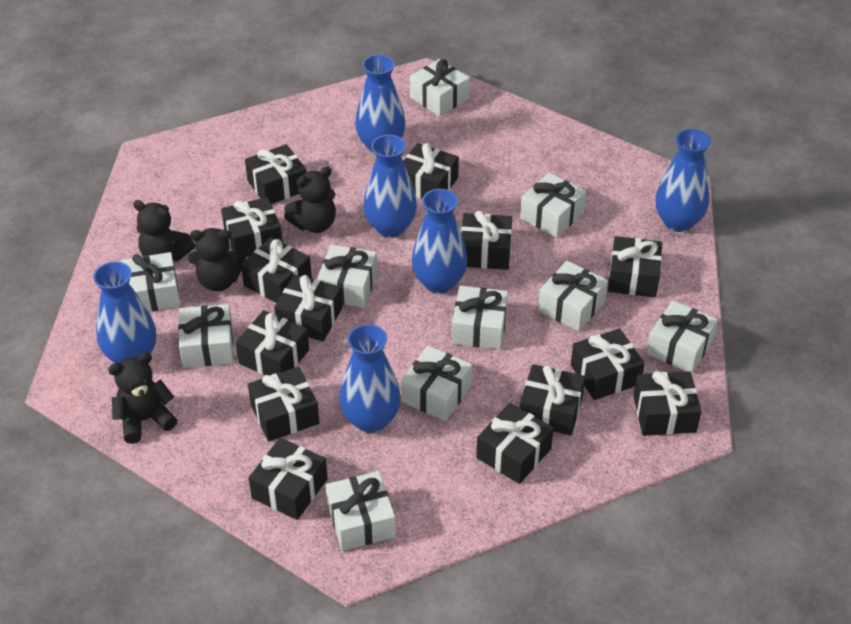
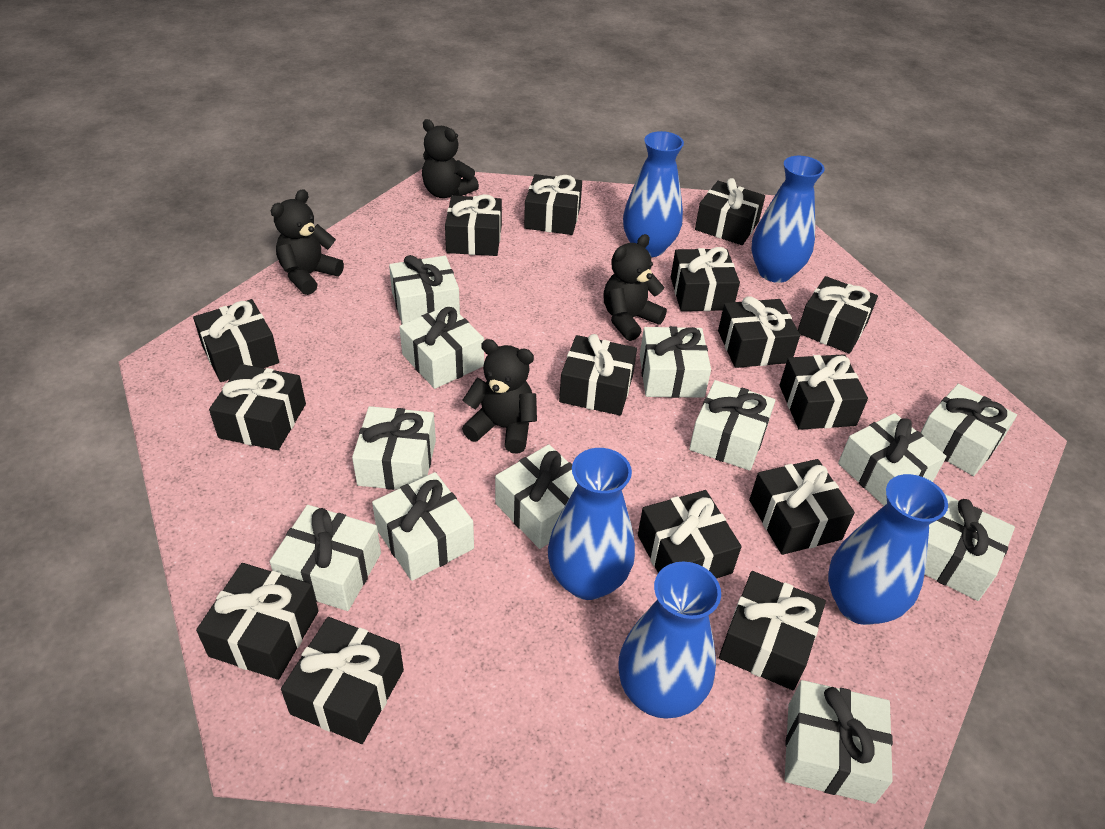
black gift: [221,197,283,257] [236,310,309,376] [241,237,312,303] [245,144,307,204] [248,367,319,441] [249,438,328,520] [274,274,342,341] [403,143,459,198] [461,211,512,270] [476,403,554,484] [520,364,585,435] [571,328,645,400] [608,236,662,298] [633,371,702,436] = 14 -> [193,299,279,382] [196,563,319,680] [209,364,306,450] [281,617,404,744] [445,194,502,256] [524,174,582,235] [559,334,637,415] [638,490,741,578] [671,247,740,311] [695,178,765,245] [718,296,800,368] [719,571,826,690] [749,459,855,555] [779,354,868,430] [798,276,878,354] = 15
blue vase: [93,261,156,363] [339,324,401,433] [355,54,406,153] [363,135,417,238] [412,189,467,294] [655,129,711,232] = 6 -> [548,448,635,600] [618,561,721,719] [623,131,684,257] [751,156,825,283] [828,474,948,625] = 5
white gift: [121,252,180,312] [178,304,234,368] [317,245,377,308] [326,471,396,551] [401,346,472,421] [410,59,470,117] [452,286,508,350] [520,173,586,238] [538,261,608,331] [646,300,718,374] = 10 -> [270,505,381,611] [352,406,436,490] [372,472,474,581] [389,255,460,324] [399,305,484,389] [495,444,578,549] [640,326,711,398] [689,380,775,471] [785,680,893,804] [838,413,947,506] [921,384,1017,476] [924,494,1015,601] = 12

